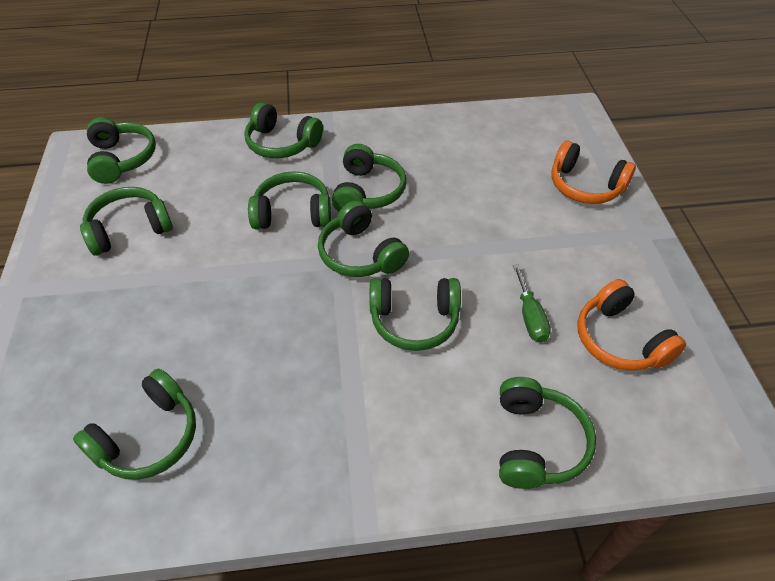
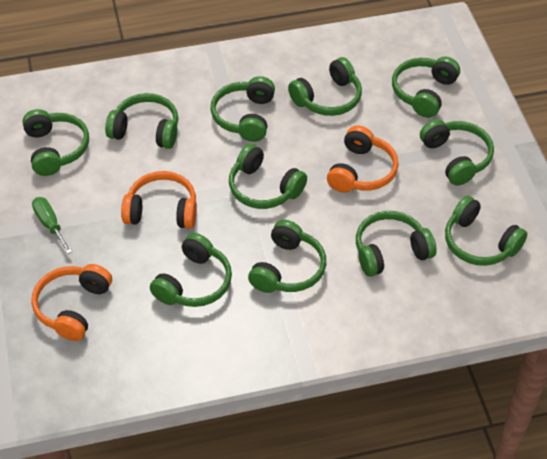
green headphones: [73,368,196,480] [80,187,173,256] [87,117,156,184] [244,102,323,158] [248,171,331,229] [318,200,409,277] [332,144,406,212] [370,278,461,351] [499,377,596,489] = 9 -> [22,109,89,176] [105,93,178,149] [150,233,232,307] [211,76,275,142] [229,144,307,209] [248,220,326,293] [288,57,362,116] [356,211,437,277] [392,57,460,118] [420,120,494,186] [445,196,527,266] = 11
orange headphones: [552,141,636,204] [577,279,686,371] = 2 -> [32,264,112,341] [121,171,197,229] [327,125,399,192] = 3

